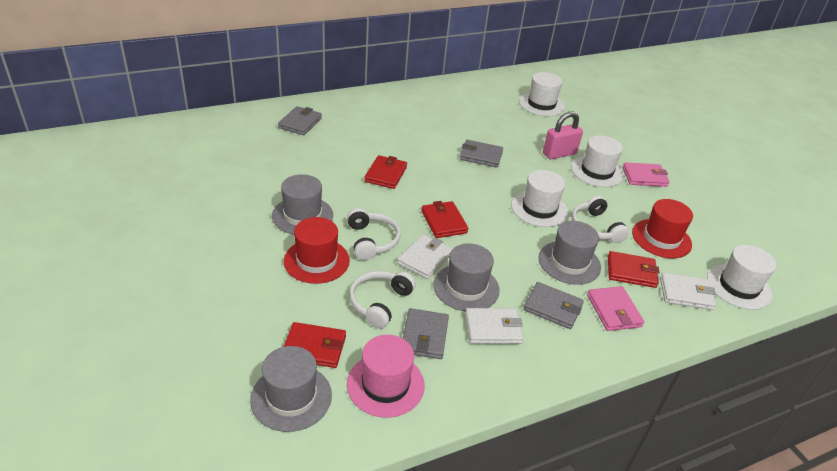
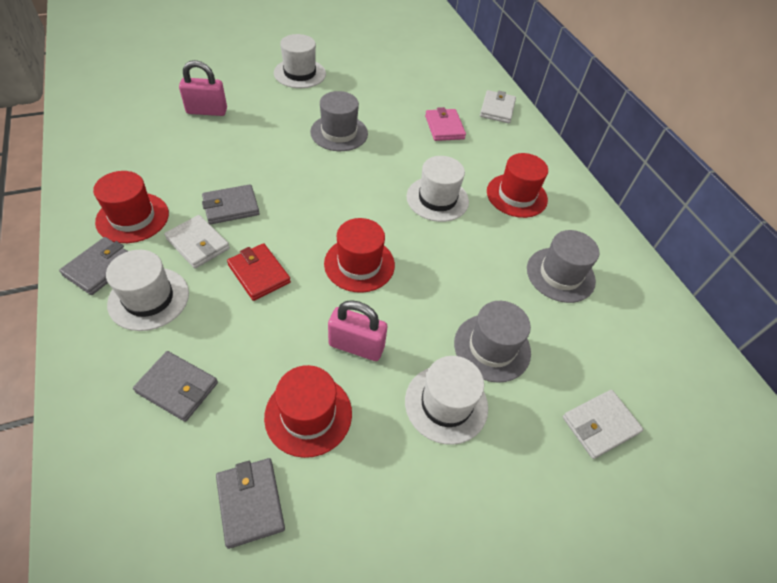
grey hat: [250,346,332,432] [272,174,333,235] [433,243,500,311] [538,221,601,285] = 4 -> [310,91,368,151] [454,301,531,383] [527,230,599,303] = 3
pink hat: [347,335,425,418] = 1 -> none = 0
pink padlock: [543,111,583,159] = 1 -> [179,60,227,116] [328,300,387,361] = 2
pink wallet: [587,286,644,331] [622,162,670,187] = 2 -> [425,107,466,141] = 1
red hat: [284,217,350,284] [632,199,693,258] = 2 -> [93,171,169,243] [264,365,352,458] [324,218,395,293] [487,153,548,218] = 4
red wallet: [284,322,346,368] [364,155,407,189] [421,201,469,238] [608,251,659,288] = 4 -> [227,243,291,301] = 1
white headphones: [347,208,401,260] [349,271,416,328] [572,196,629,243] = 3 -> none = 0

